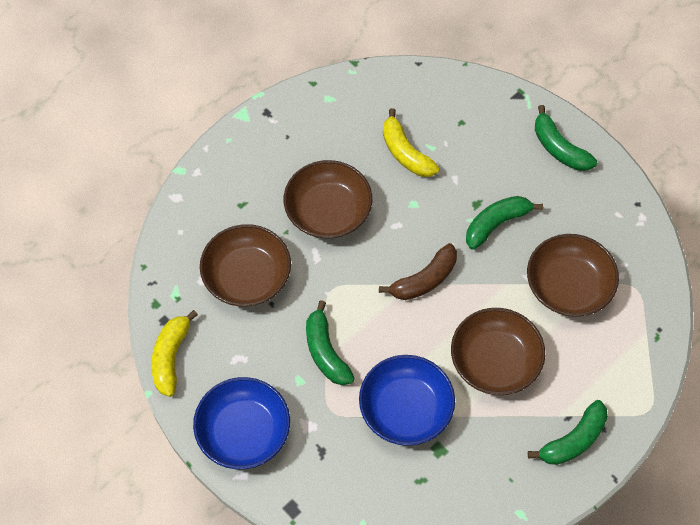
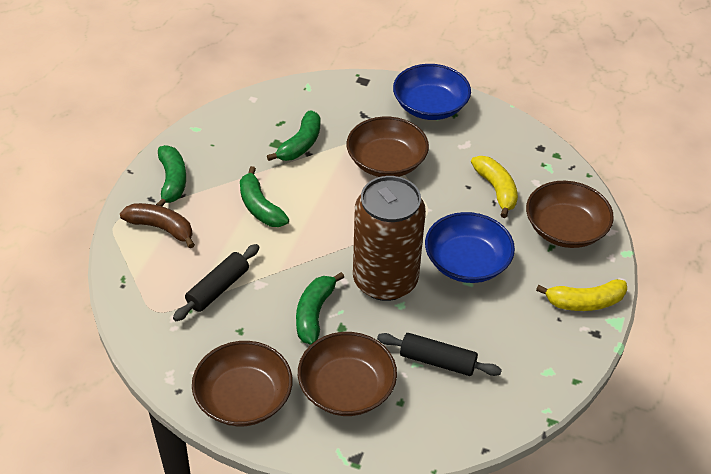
black rolling pin: none = 0 -> [173,244,260,321] [377,333,502,376] = 2
brown can: none = 0 -> [353,176,426,301] = 1

